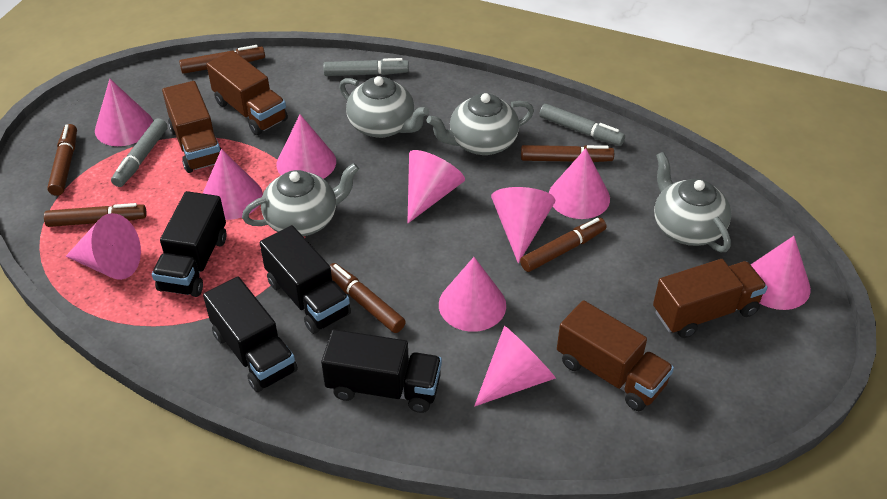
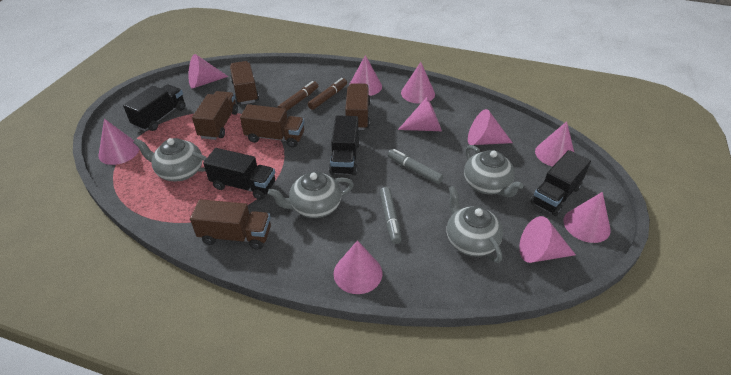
brown marker: [44,203,147,227] [47,124,77,196] [179,45,265,74] [330,263,406,333] [520,218,606,272] [521,145,614,162] = 6 -> [277,81,318,111] [308,78,347,110] = 2
brown truck: [162,81,221,173] [206,50,288,135] [557,300,674,411] [653,259,767,338] = 4 -> [190,199,271,250] [192,91,238,140] [230,61,259,105] [240,104,304,147] [345,83,371,130] = 5
grey marker: [111,118,168,187] [323,58,409,76] [539,104,625,146] = 3 -> [380,187,402,244] [388,149,443,184] = 2

